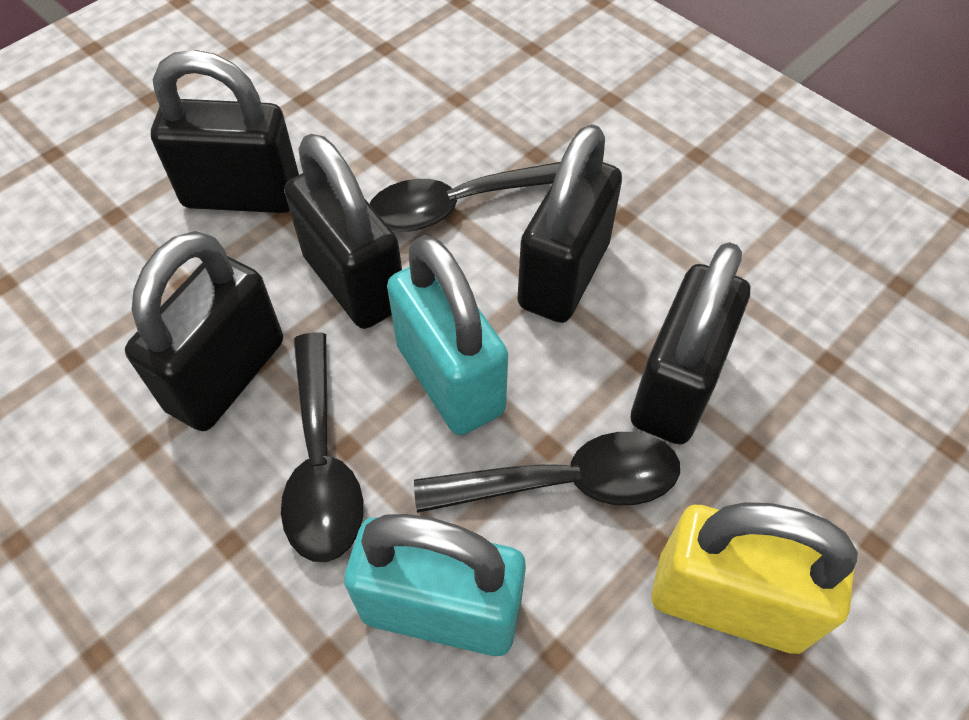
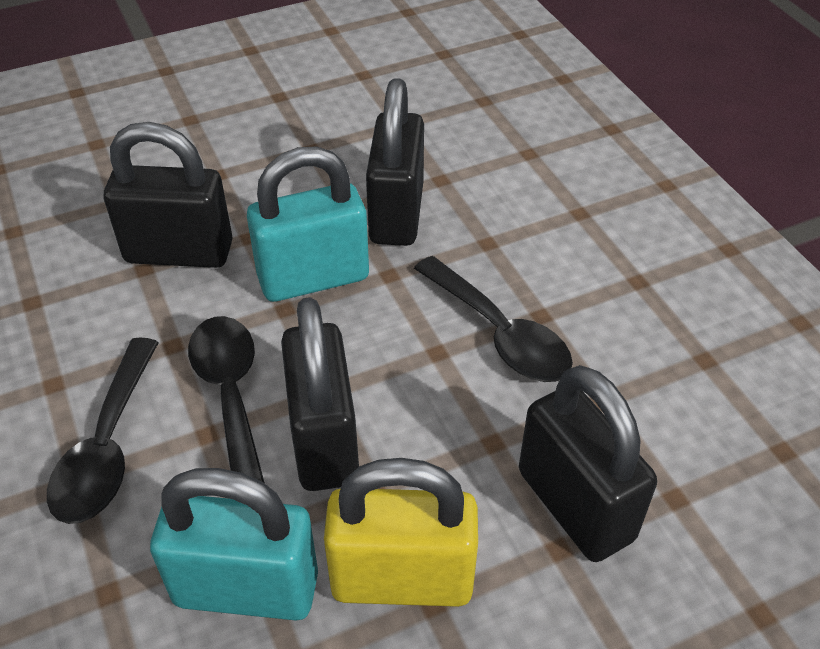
black padlock: [125,231,283,431] [151,50,299,213] [284,134,402,329] [517,124,622,323] [630,242,750,445] = 5 -> [104,122,233,268] [281,297,359,491] [366,78,424,246] [519,365,657,562] = 4

